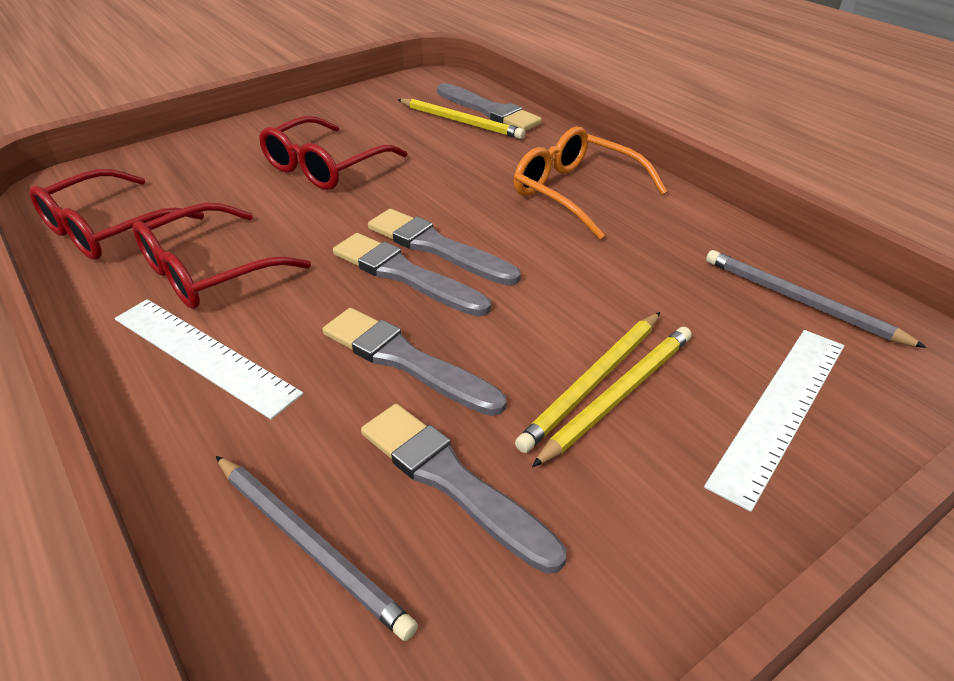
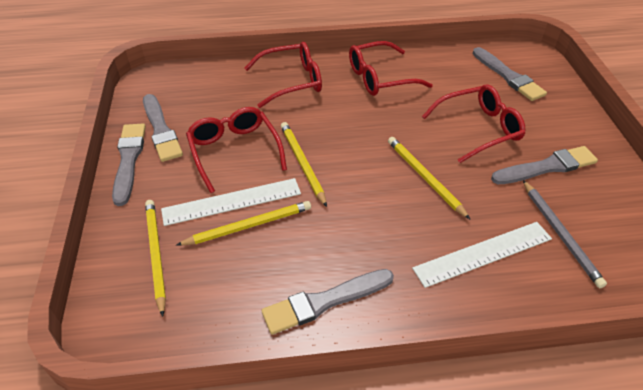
grey pencil: [216,456,418,641] [706,250,927,348] = 2 -> [523,180,607,288] = 1
orange glasses: [514,127,667,240] = 1 -> none = 0
red glasses: [29,169,204,260] [132,203,311,309] [259,116,407,190] = 3 -> [186,107,287,193] [245,42,322,108] [349,41,433,96] [422,84,525,163] = 4
yellow pencil: [397,99,525,139] [515,312,660,453] [532,327,692,467] = 3 -> [145,200,166,317] [177,201,311,246] [281,122,327,207] [388,137,471,220] = 4

